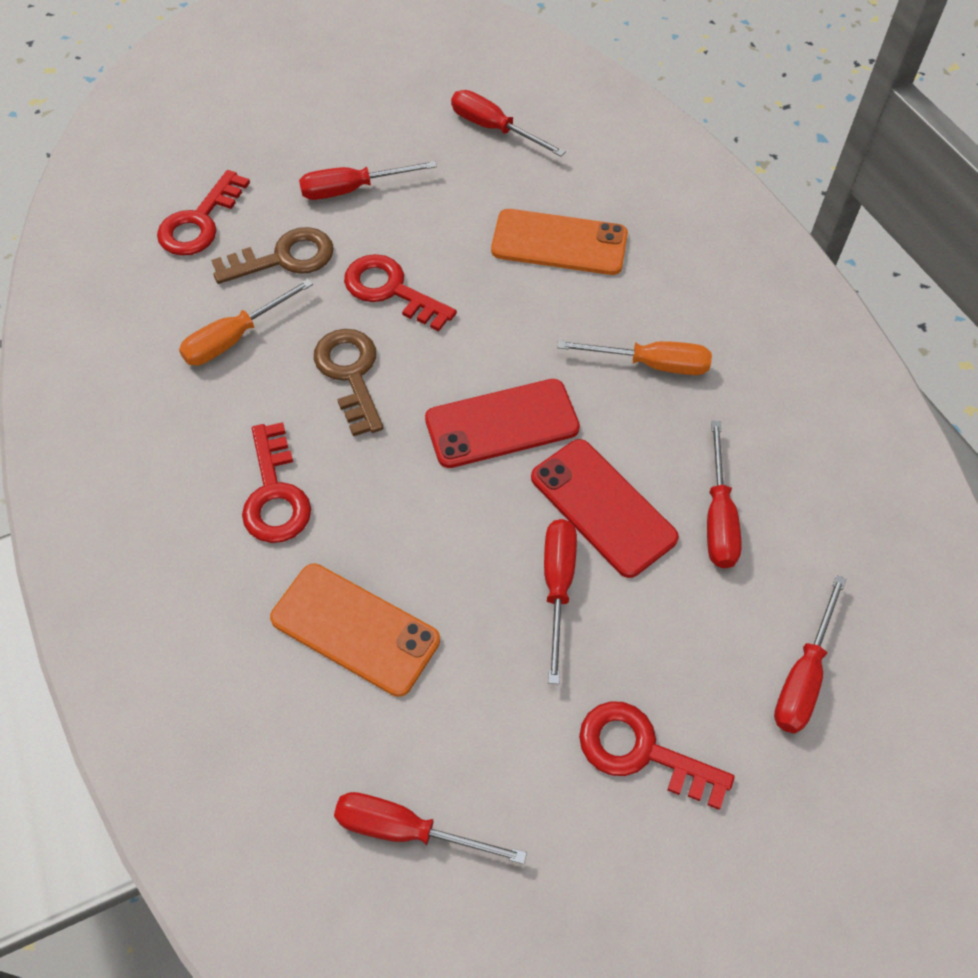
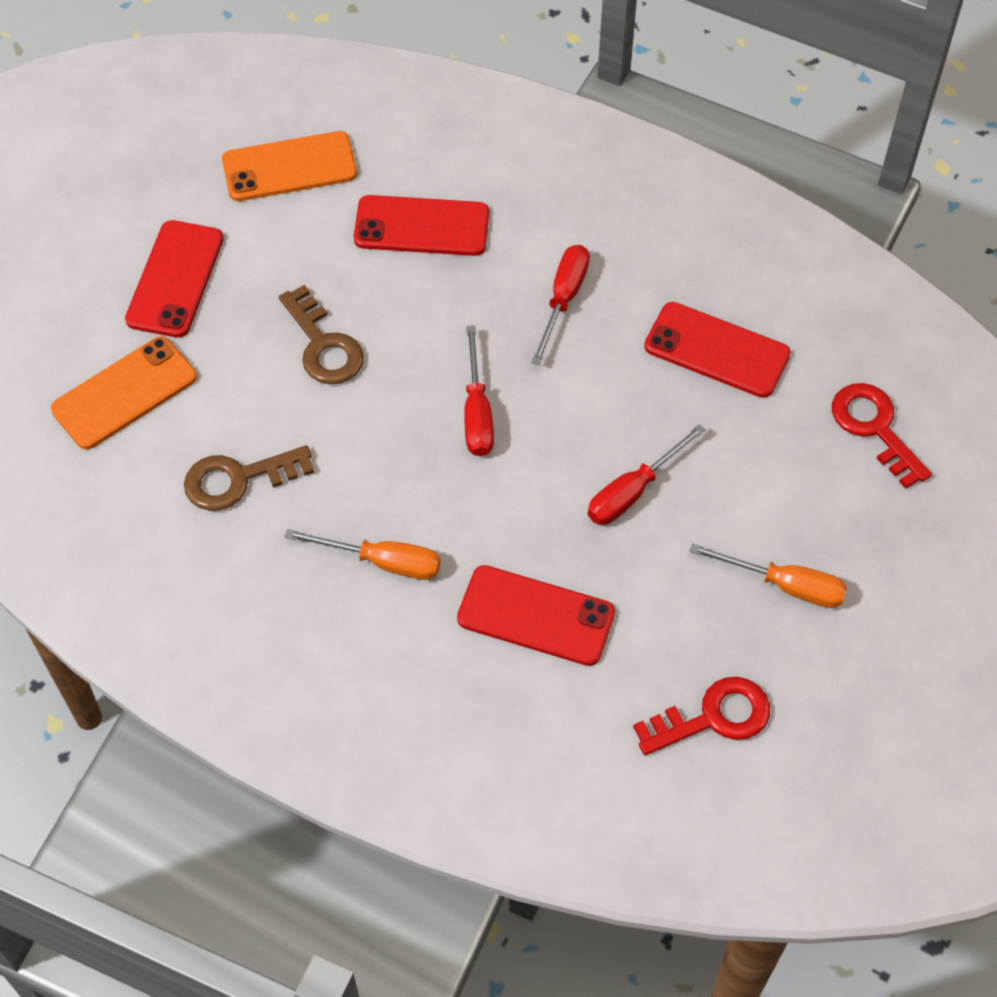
red key: [157,170,250,256] [242,422,311,543] [344,254,457,332] [579,701,735,810] = 4 -> [633,677,770,755] [832,383,932,489] = 2
red phone: [425,379,580,468] [531,439,679,578] = 2 -> [125,220,223,337] [354,195,489,256] [457,565,615,666] [644,302,791,398] = 4
red screwdriver: [299,161,437,200] [334,792,527,864] [451,90,566,156] [544,519,577,684] [707,421,742,568] [774,575,847,734] = 6 -> [464,325,494,456] [531,245,590,365] [588,424,706,525] = 3

